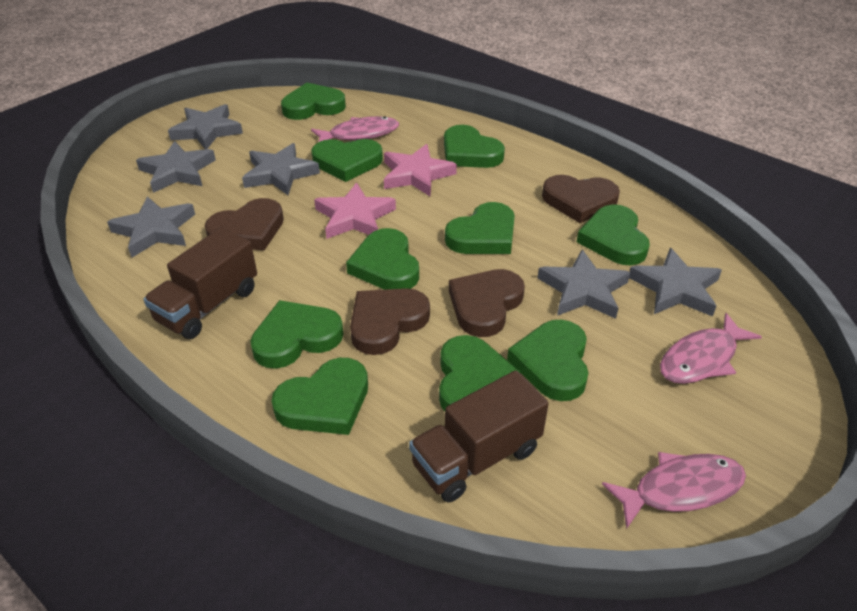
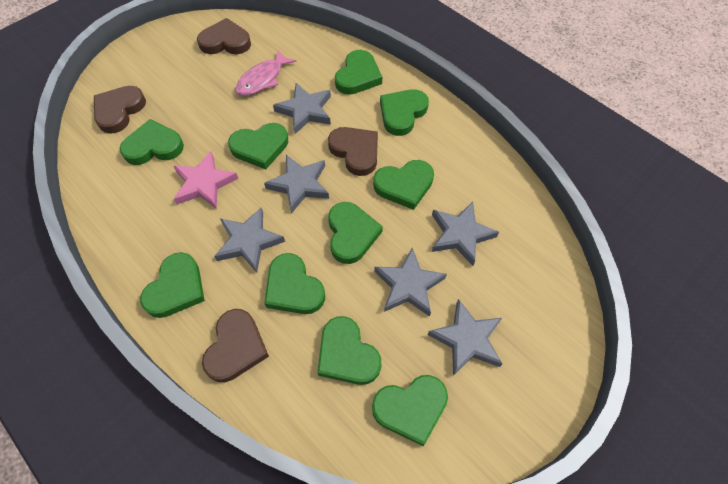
brown truck: [144,227,257,339] [409,370,549,502] = 2 -> none = 0
pink fish: [311,116,399,142] [602,452,746,529] [660,313,762,384] = 3 -> [236,50,297,96] = 1
pink star: [314,182,396,239] [384,144,457,196] = 2 -> [173,151,239,209] = 1

